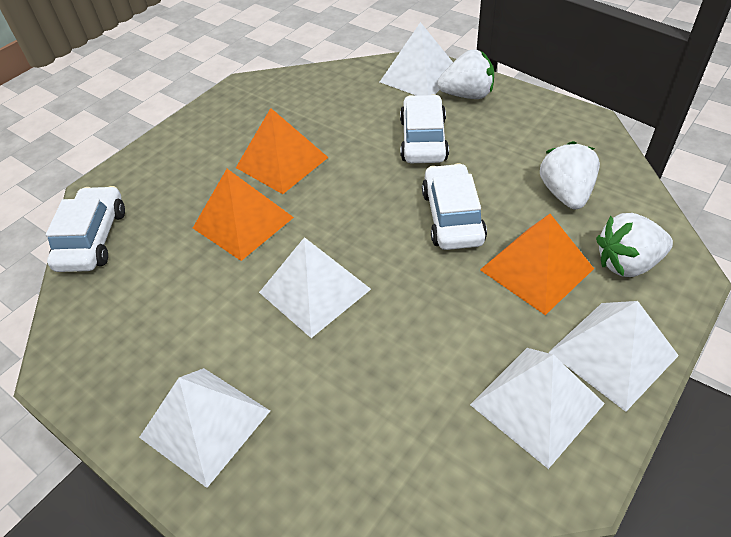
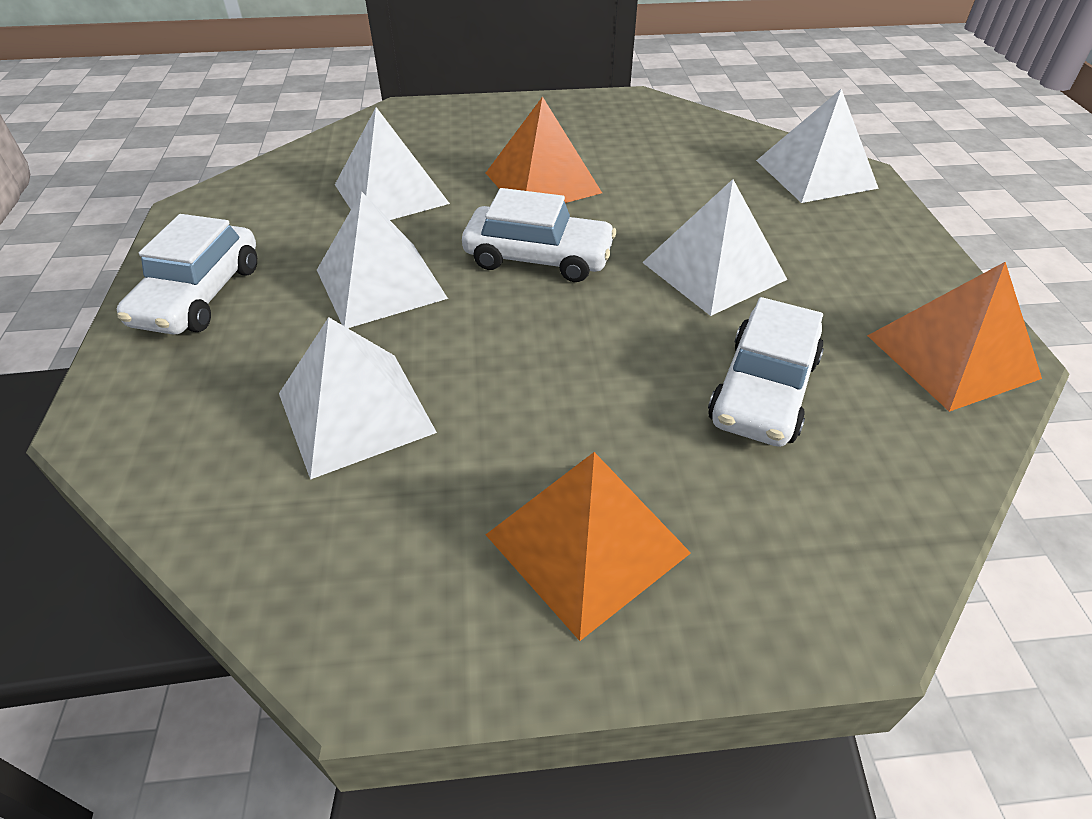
white strawberry: [437,49,494,99] [540,141,600,209] [596,213,673,277] = 3 -> none = 0

